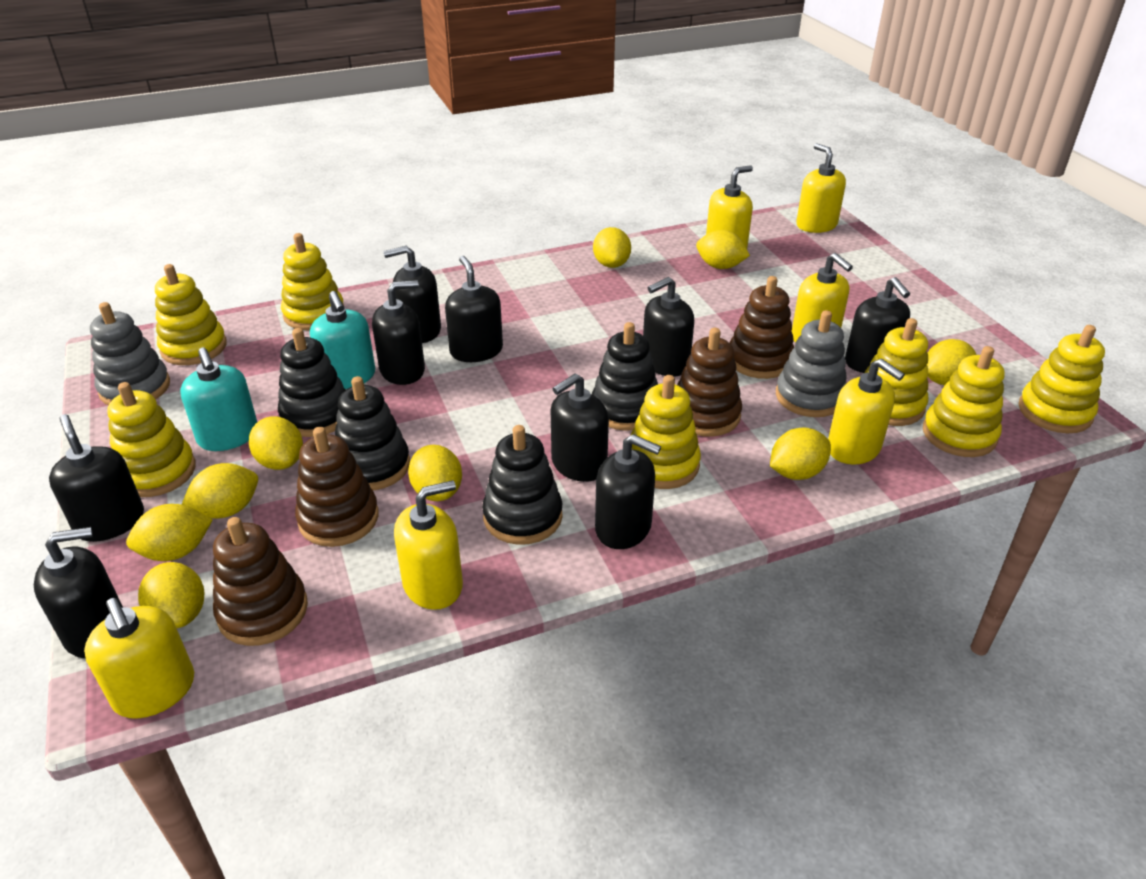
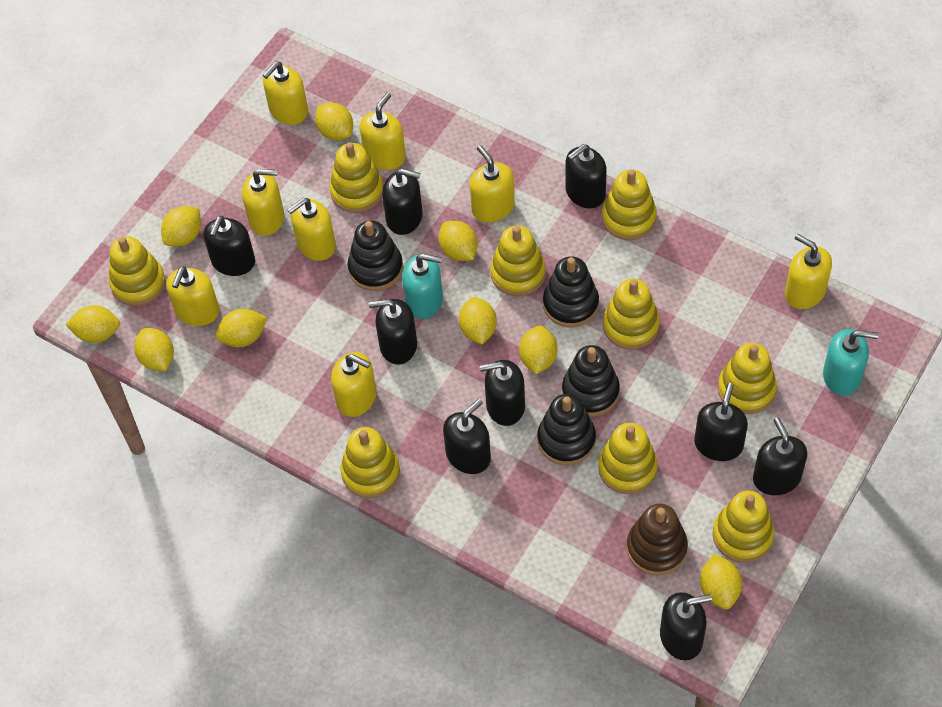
brown stacking toy: [213,517,308,646] [295,427,379,547] [677,328,742,437] [730,276,794,379] = 4 -> [627,504,688,575] = 1
grey stacking toy: [90,302,170,405] [776,310,847,417] = 2 -> none = 0
yellow soap dispenser: [84,598,194,719] [394,480,463,610] [706,165,753,249] [792,253,853,343] [796,143,846,233] [828,358,905,465] = 6 -> [166,266,219,326] [242,169,284,236] [263,61,308,125] [287,198,336,261] [331,352,376,417] [359,92,406,170] [470,145,515,222] [785,234,832,309] = 8
yellow stacking toy: [107,382,196,497] [155,264,227,365] [281,233,344,330] [631,375,701,489] [865,318,928,426] [923,346,1005,457] [1019,325,1105,433] = 7 -> [109,236,165,306] [329,142,383,213] [341,427,400,498] [490,225,546,296] [598,423,658,494] [602,169,657,240] [603,278,660,350] [713,491,774,563] [718,343,777,414] = 9

